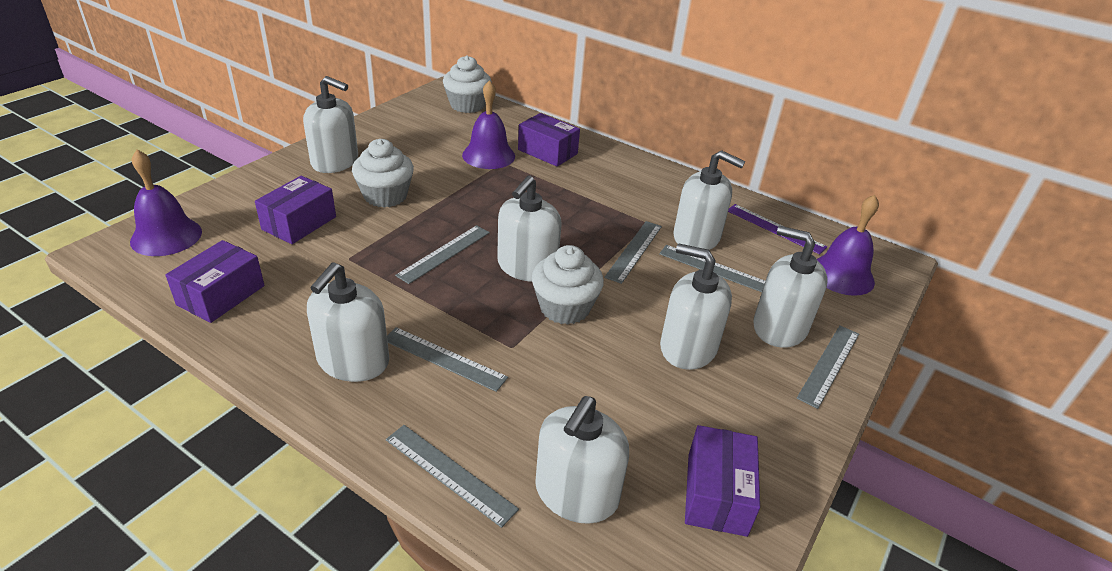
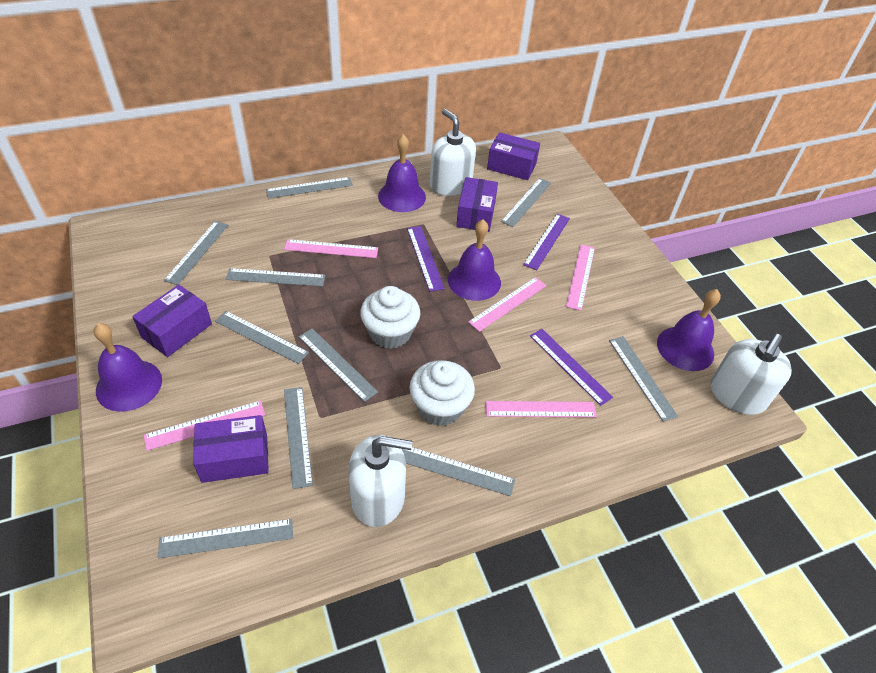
grey ruler: [386,425,519,528] [387,327,508,392] [395,225,490,284] [604,221,662,284] [659,245,765,292] [797,326,859,409] = 6 -> [158,519,293,558] [164,221,228,285] [215,311,309,364] [226,268,325,286] [266,177,353,198] [284,387,313,489] [299,328,378,402] [402,447,515,496] [501,178,551,227] [609,336,678,422] = 10
pink ruler: none = 0 -> [144,400,265,451] [284,239,378,258] [468,277,547,332] [486,401,597,417] [566,245,595,311] = 5
purple bell: [130,150,202,256] [462,80,515,169] [817,195,879,296] = 3 -> [94,323,162,412] [378,134,426,212] [448,219,501,301] [657,289,721,371] = 4
purple ruler: [728,204,827,255] = 1 -> [407,226,445,292] [523,214,570,270] [530,329,613,406] = 3
white cupcake: [352,139,414,207] [443,55,492,113] [532,245,604,325] = 3 -> [360,286,420,349] [410,360,475,426] = 2
white soap dispenser: [303,76,358,173] [307,263,389,382] [497,176,562,282] [535,396,629,524] [660,244,732,370] [673,150,745,250] [753,226,828,348] = 7 -> [348,435,412,527] [430,109,476,196] [710,334,792,415] = 3

